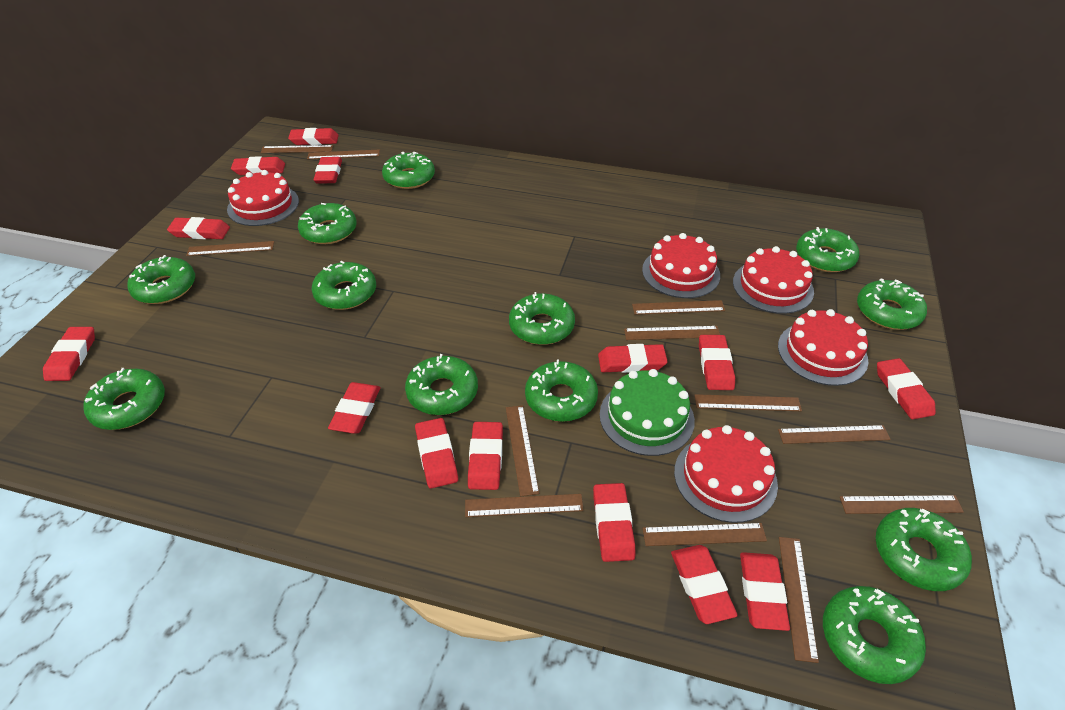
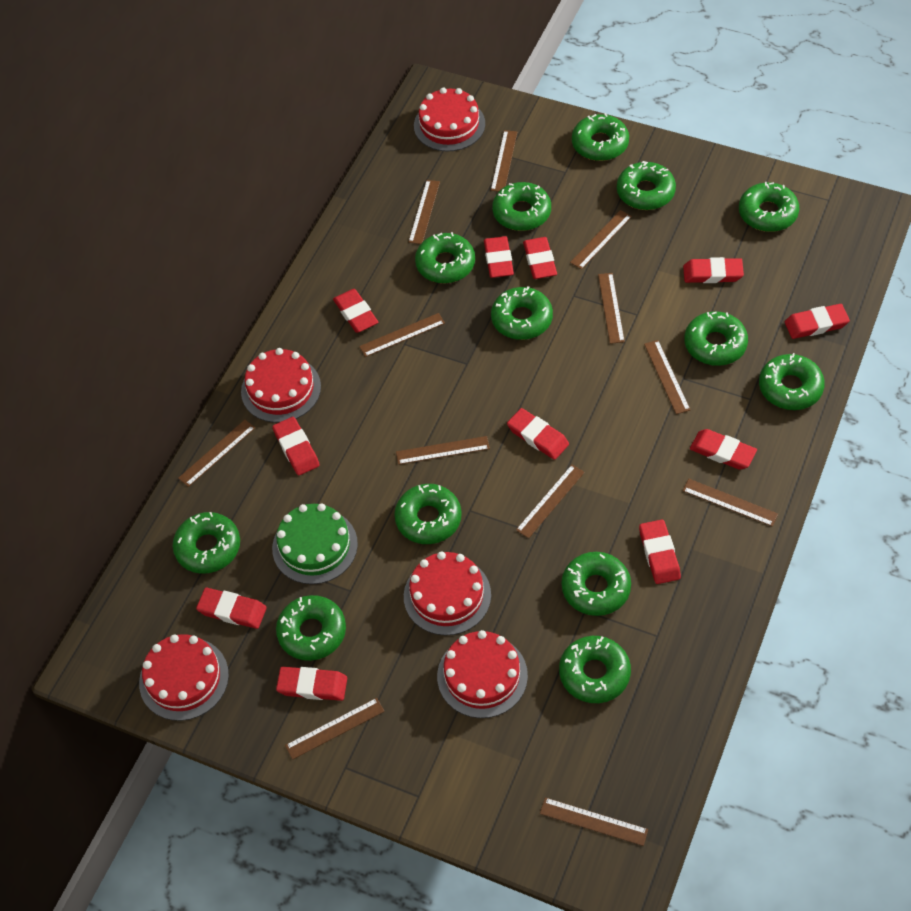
green donut: [83,368,165,430] [127,255,195,304] [298,203,357,244] [312,260,376,310] [382,152,435,189] [405,354,478,415] [509,292,575,345] [525,360,598,422] [796,227,859,272] [823,586,926,684] [857,279,927,330] [875,508,972,591] = 12 -> [173,512,240,574] [276,595,346,661] [394,484,462,544] [415,232,475,283] [491,286,553,340] [492,182,551,231] [559,636,631,703] [562,552,631,616] [572,113,629,161] [617,161,676,210] [684,311,748,366] [739,182,799,232] [759,353,825,410] = 13
red eraser: [43,327,95,381] [167,217,230,239] [231,156,285,175] [288,128,339,145] [313,157,342,184] [328,382,381,434] [415,418,458,489] [468,422,503,490] [593,483,635,562] [598,344,668,373] [671,545,738,624] [699,335,735,390] [740,552,790,631] [877,358,936,419] = 14 -> [196,588,267,629] [272,417,320,475] [276,667,347,701] [333,289,378,333] [484,236,514,278] [507,408,569,460] [523,237,557,279] [639,520,681,584] [683,257,744,283] [690,429,757,470] [785,304,850,339] = 11

